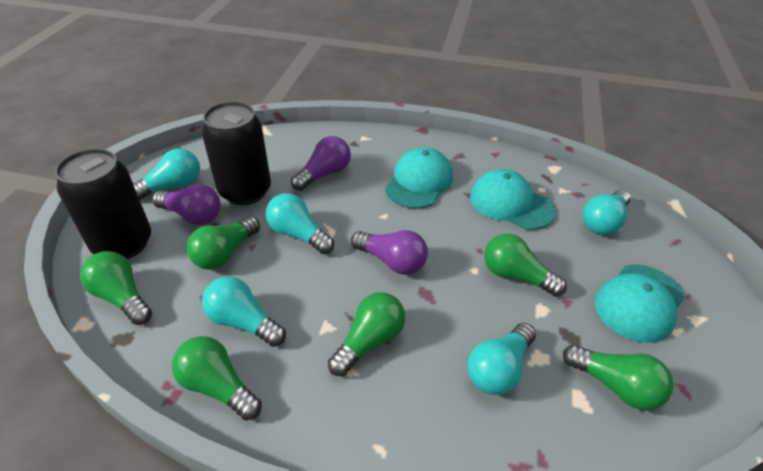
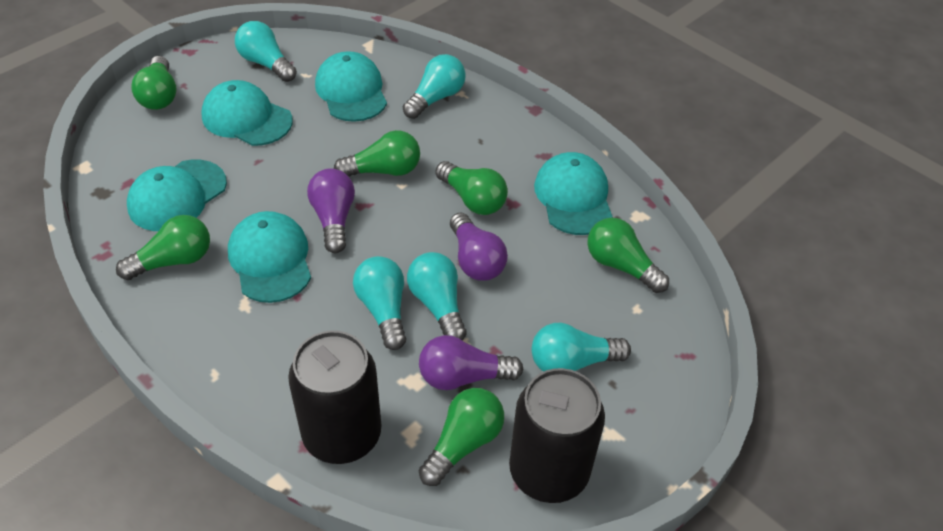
turquoise cap: [385,147,453,209] [470,169,555,230] [595,264,685,343] = 3 -> [127,159,227,231] [201,80,293,146] [228,211,311,303] [315,51,387,122] [534,152,613,235] = 5

